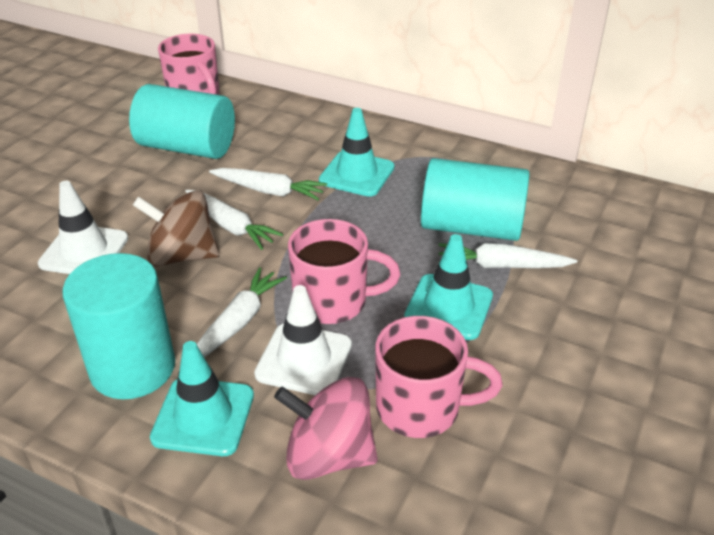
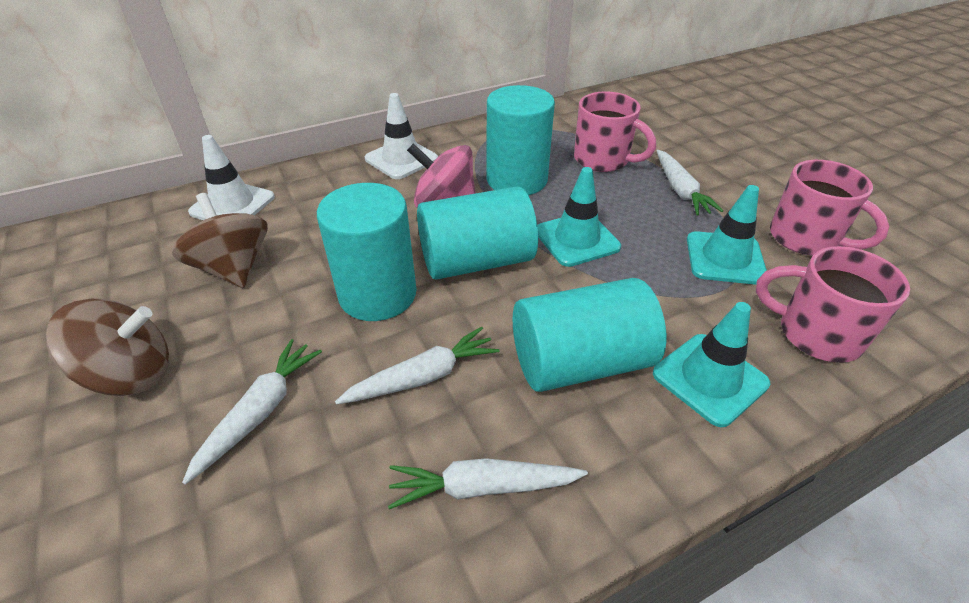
brown spinning top: [133,190,219,267] = 1 -> [46,299,169,396] [172,193,268,288] = 2
turquoise cylinder: [62,253,175,399] [129,84,235,159] [421,158,530,241] = 3 -> [317,183,416,321] [417,186,538,280] [486,85,555,195] [513,278,666,392] = 4

